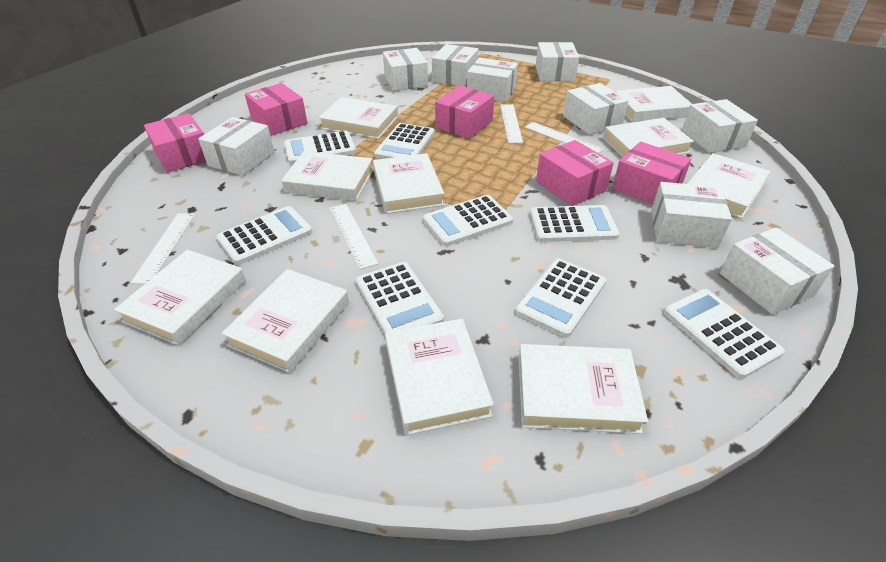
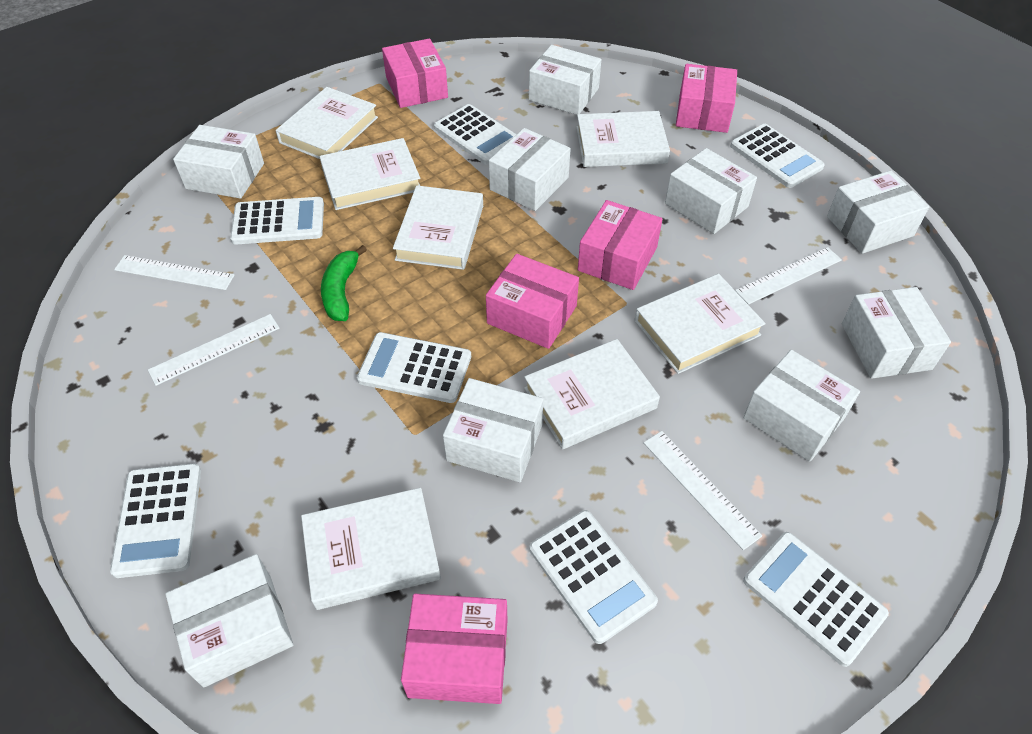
green banana: none = 0 -> [321,245,367,321] = 1
white book: [114,250,246,345] [221,269,349,373] [281,151,374,201] [318,97,398,139] [373,153,444,214] [385,319,494,435] [518,344,648,434] [603,118,694,157] [615,86,692,122] [687,153,770,218] = 10 -> [276,87,378,159] [301,488,441,610] [320,138,420,210] [393,185,483,270] [524,339,660,449] [576,111,670,167] [635,274,766,374] = 7
white calculator: [216,206,313,265] [284,131,356,164] [356,262,444,334] [374,123,435,159] [423,195,513,246] [515,258,606,337] [530,205,620,242] [663,289,785,379] = 8 -> [110,464,201,578] [230,197,324,244] [357,332,471,403] [434,104,517,164] [529,510,658,644] [730,124,825,188] [743,532,889,667] = 7

